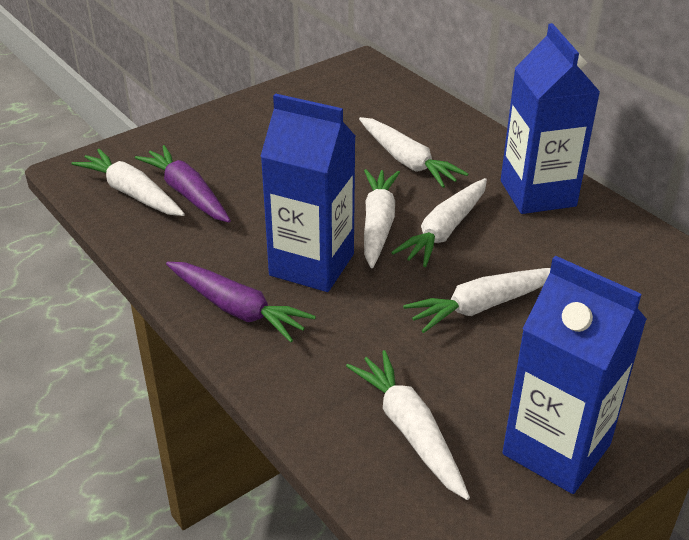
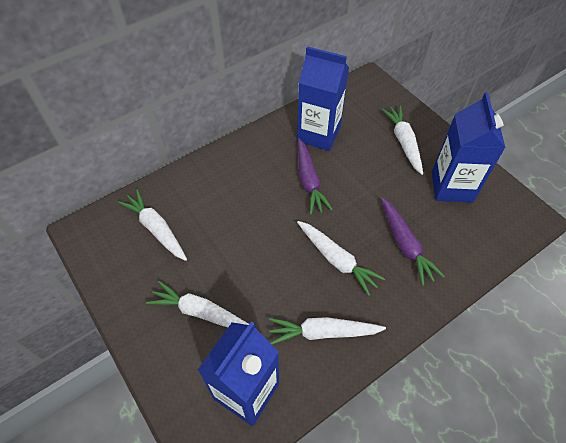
white carrot: [72,149,185,216] [346,350,470,500] [359,117,468,188] [364,169,400,268] [391,178,487,267] [403,268,551,333] = 6 -> [118,189,187,261] [146,281,249,327] [269,317,386,345] [297,221,385,296] [381,106,423,175] = 5

